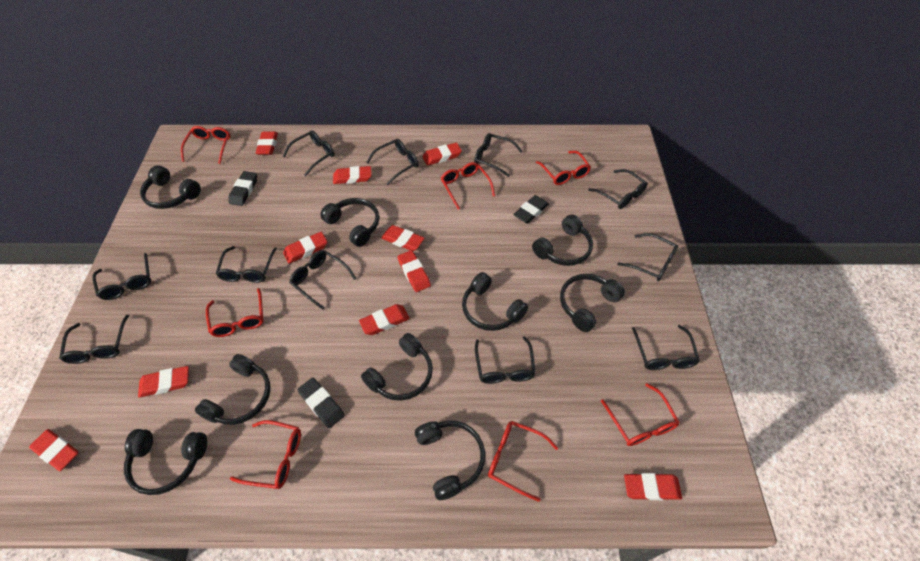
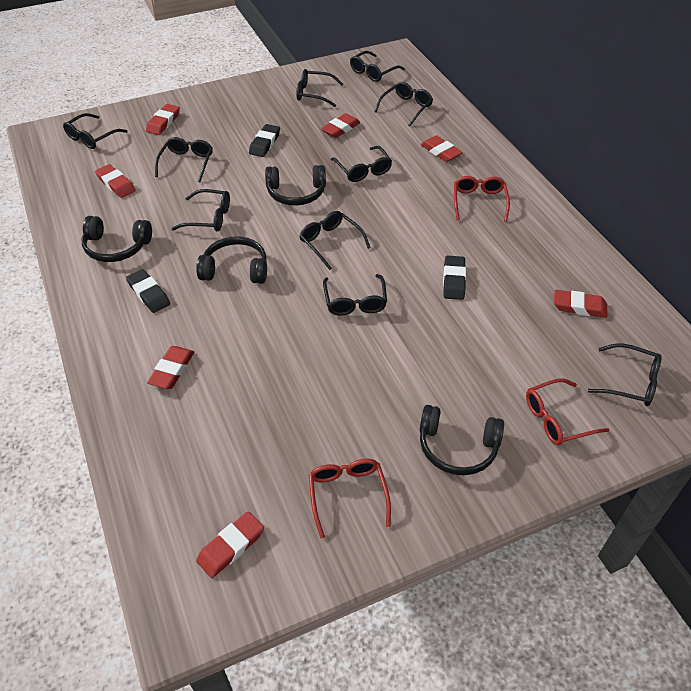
black glasses: [59,315,129,364] [92,253,151,300] [216,246,277,283] [283,130,335,177] [289,250,357,310] [366,139,419,185] [474,133,523,177] [475,336,536,384] [588,169,647,209] [617,233,678,281] [632,325,700,370] = 11 -> [63,113,128,149] [155,137,213,182] [172,189,230,231] [296,69,343,107] [300,211,371,270] [323,274,387,316] [331,146,392,182] [350,51,405,82] [374,82,433,126] [588,343,662,406] = 10
black headphones: [124,429,207,495] [140,165,201,209] [195,354,271,425] [320,198,379,247] [361,333,433,401] [415,421,485,500] [462,272,528,331] [532,214,593,266] [560,274,625,332] = 9 -> [81,216,152,262] [196,236,267,284] [265,165,326,206] [420,405,504,475] = 4
red eraser: [29,429,79,471] [138,366,189,398] [256,131,278,155] [283,232,327,263] [333,166,372,184] [359,304,410,335] [381,225,425,251] [397,250,431,292] [422,143,462,166] [624,473,682,500] = 10 -> [95,164,135,198] [146,104,180,135] [147,346,194,389] [196,511,264,578] [321,113,360,138] [421,135,463,162] [554,290,607,318] = 7
red glasses: [181,126,231,164] [206,288,264,337] [230,420,301,489] [440,162,495,210] [488,421,558,502] [536,151,591,185] [601,383,680,446] = 7 -> [308,459,391,539] [454,176,510,222] [526,378,609,445] = 3

